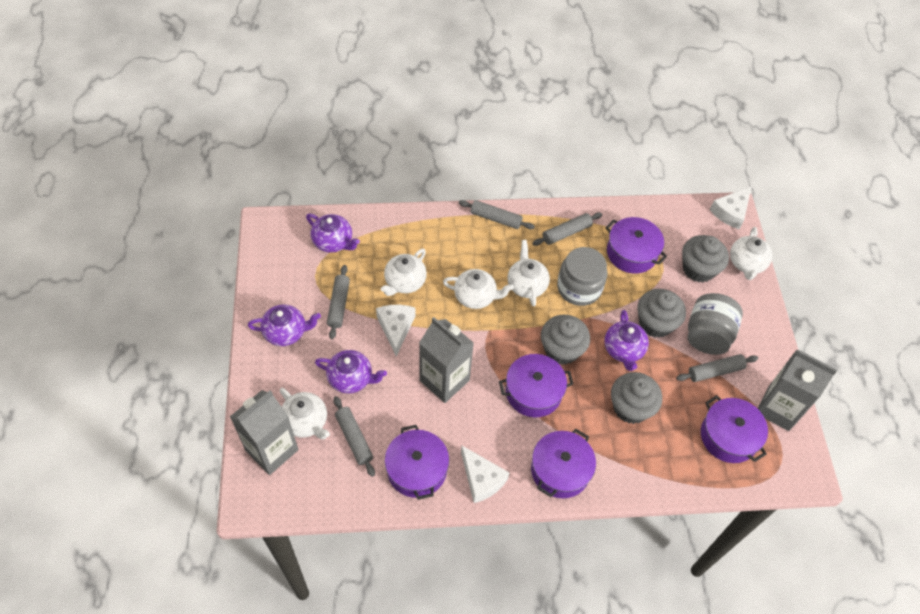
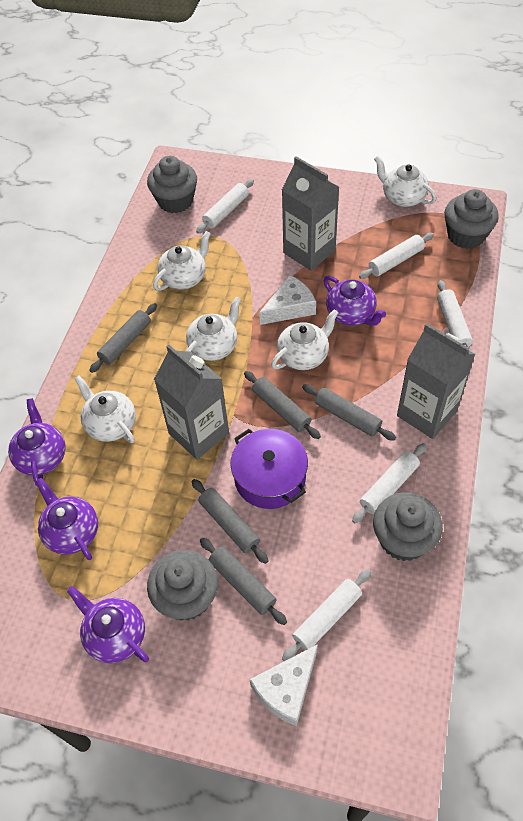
grey jar: [557,247,607,306] [688,293,743,355] = 2 -> none = 0
purple pot: [385,425,449,500] [499,354,573,418] [531,429,596,498] [605,217,667,274] [701,395,768,463] = 5 -> [230,429,308,509] = 1
white cheese: [376,305,415,356] [461,446,509,503] [710,186,752,229] = 3 -> [250,644,318,726] [259,275,316,325] = 2
white rolling pin: none = 0 -> [196,179,254,234] [282,569,371,661] [352,443,426,523] [359,233,434,279] [437,280,473,351] = 5

